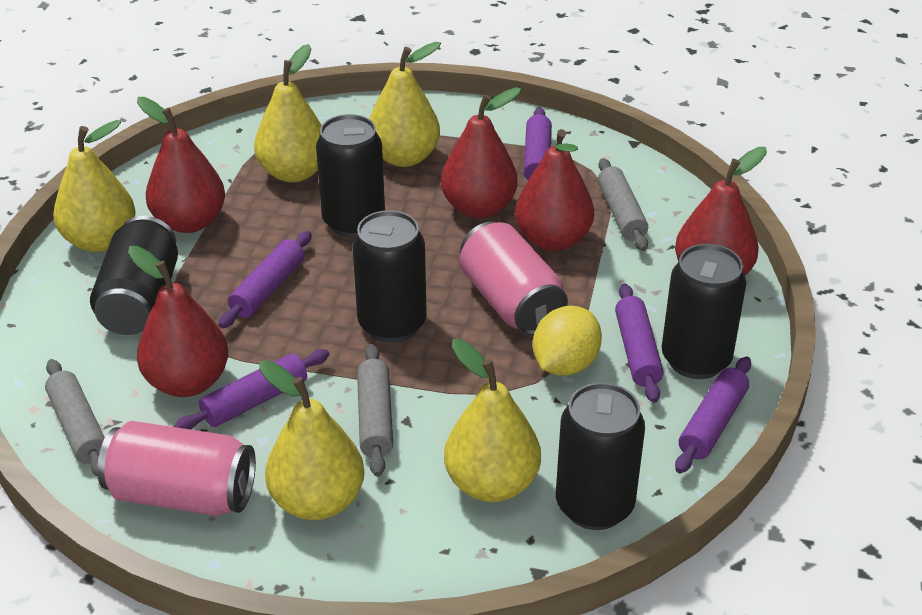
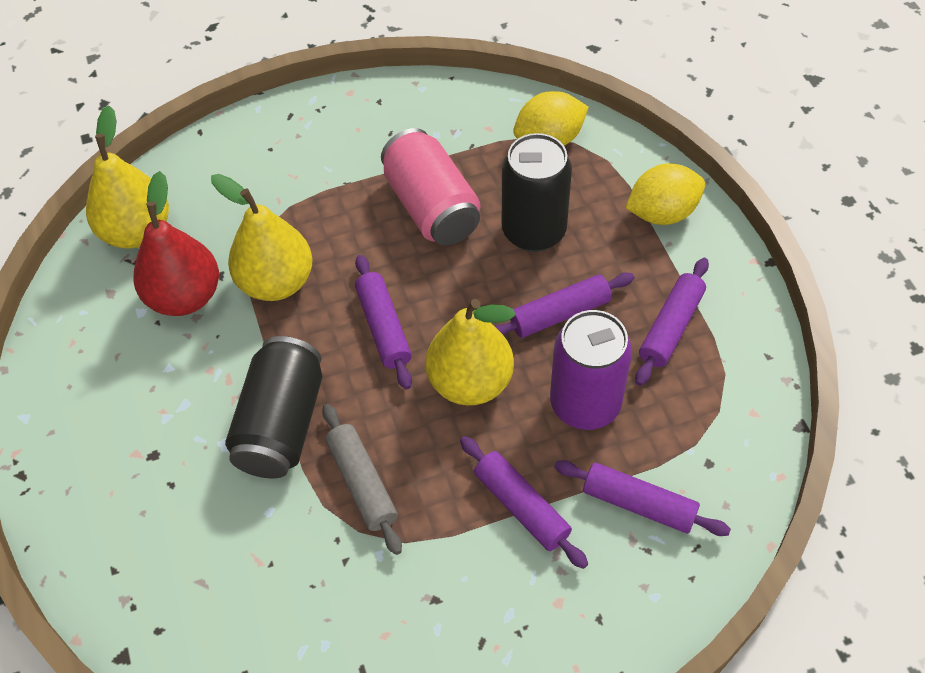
black can: [90,216,178,335] [316,114,385,237] [352,210,427,343] [556,383,645,530] [662,244,746,379] = 5 -> [225,336,322,479] [502,133,572,252] = 2
grey rolling pin: [45,359,105,477] [357,344,393,477] [598,158,648,251] = 3 -> [323,404,402,555] = 1
pink can: [97,421,256,516] [460,222,568,336] = 2 -> [381,128,480,245] = 1
purple can: none = 0 -> [550,310,632,430] = 1
red pear: [128,246,228,397] [137,97,225,233] [441,87,521,218] [515,129,594,251] [675,147,767,276] = 5 -> [133,171,219,316] = 1
yellow lemon: [533,306,602,376] = 1 -> [513,91,589,146] [625,163,705,225] = 2
yellow pear: [53,120,136,252] [254,44,322,183] [259,360,364,520] [369,42,441,167] [444,339,541,502] = 5 -> [86,105,169,249] [211,174,313,301] [425,299,516,405] = 3

